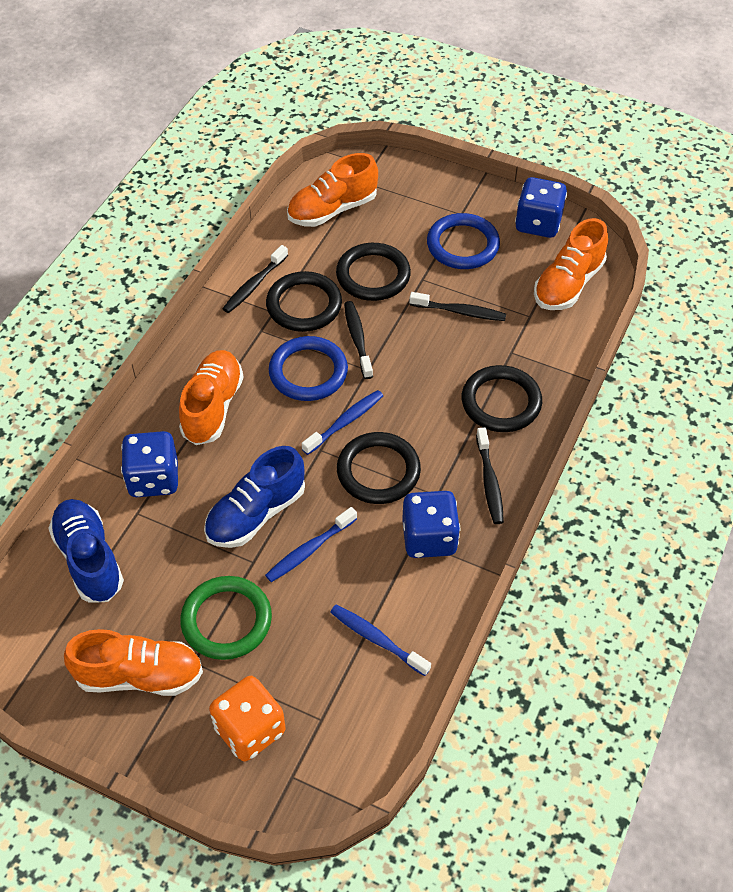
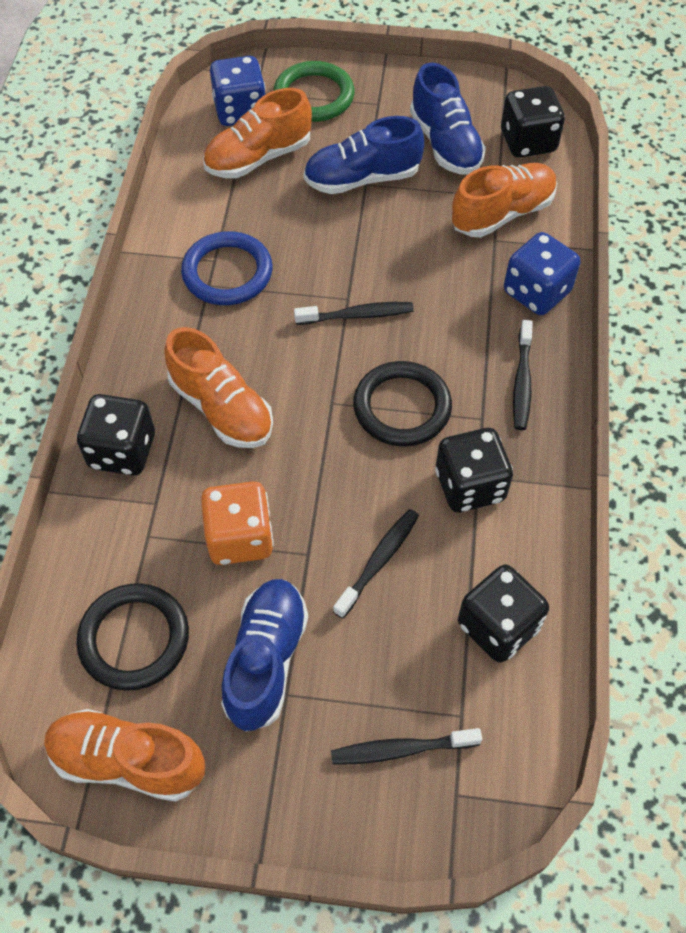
black dice: none = 0 -> [77,394,155,475] [435,428,513,512] [458,564,549,663] [501,86,565,158] = 4
black ring: [266,271,342,332] [336,243,411,301] [337,432,421,504] [462,365,542,432] = 4 -> [76,583,189,691] [353,361,452,446] = 2
blue dice: [121,431,178,497] [402,491,460,558] [515,177,567,238] = 3 -> [210,56,266,126] [504,232,580,315] = 2
blue ring: [268,336,348,401] [427,213,500,269] = 2 -> [181,231,273,305] = 1
blue shoe: [48,499,124,603] [204,446,305,548] = 2 -> [221,579,308,732] [304,116,424,194] [410,63,486,175] = 3
blue toothbrush: [265,507,357,582] [302,390,383,455] [330,605,431,676] = 3 -> none = 0

